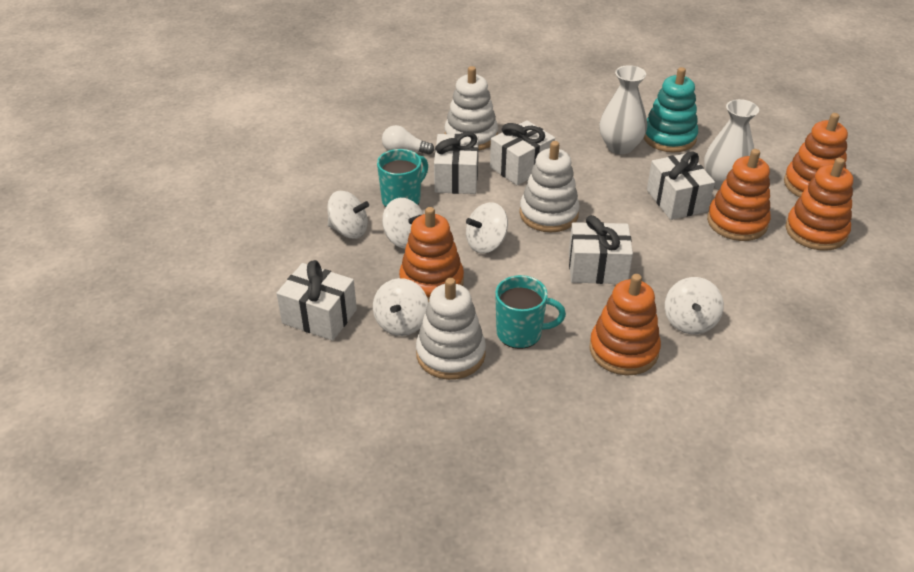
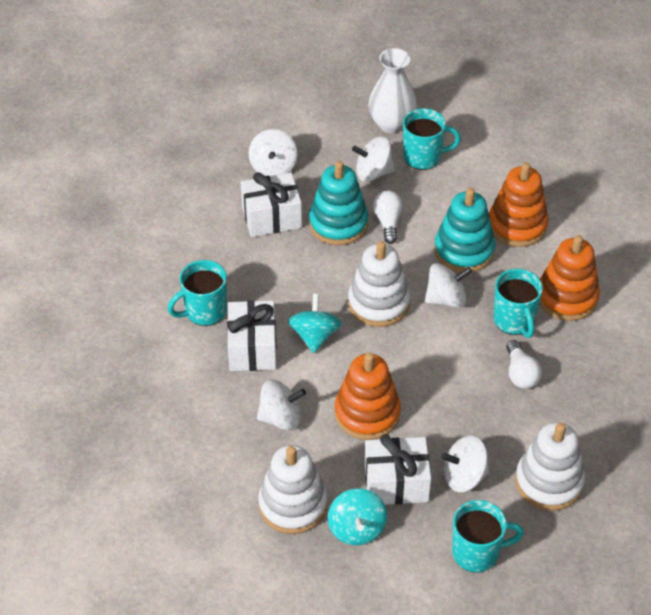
orange stacking toy: [399,207,464,303] [589,274,661,375] [707,149,771,241] [784,113,848,197] [786,158,853,251] = 5 -> [335,353,401,440] [489,162,549,247] [539,235,600,321] = 3
turquoise mug: [377,149,428,207] [495,275,566,349] = 2 -> [168,260,227,326] [403,108,461,170] [452,500,524,573] [493,269,543,338] = 4
turquoise spinning top: none = 0 -> [288,294,342,353] [328,489,387,545] = 2
turquoise stacking toy: [644,67,698,152] = 1 -> [309,161,368,245] [434,188,495,272] = 2
white gift: [277,260,357,341] [434,132,479,194] [490,120,555,185] [569,215,633,284] [647,151,715,220] = 5 -> [227,300,276,371] [240,172,302,237] [364,434,431,505] = 3
white light bulb: [382,125,435,155] = 1 -> [373,190,403,244] [507,340,542,389] = 2
white vase: [599,65,647,154] [704,99,759,190] = 2 -> [368,48,417,133] = 1

